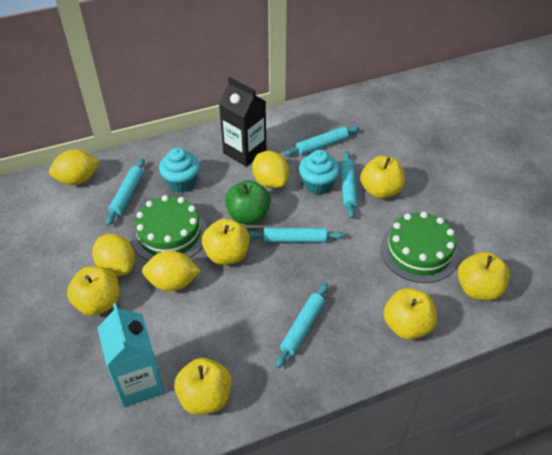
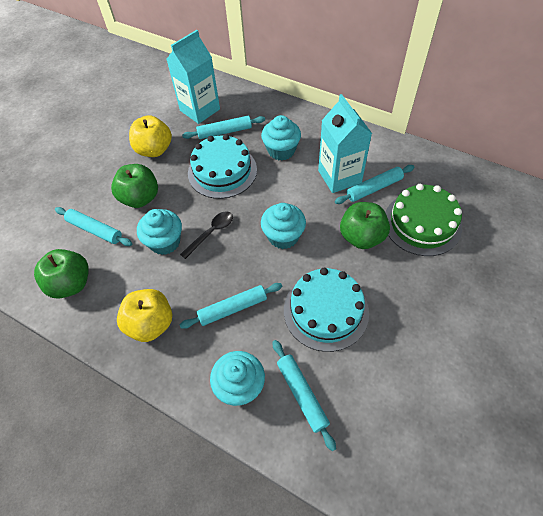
black carton: [219,77,266,167] = 1 -> none = 0
black spoon: none = 0 -> [180,211,233,259] = 1
green apple: [225,180,271,224] = 1 -> [34,249,89,299] [111,164,158,208] [340,202,390,249] = 3
green cake: [132,195,207,261] [381,212,459,283] = 2 -> [385,184,462,256] = 1
turquoise cake: none = 0 -> [188,134,257,199] [284,268,369,352] = 2
turquoise carton: [98,303,165,407] = 1 -> [166,30,220,124] [318,94,372,193] = 2
turquoise cupcake: [159,148,200,192] [299,150,340,195] = 2 -> [137,209,182,255] [210,351,265,406] [261,115,301,161] [261,203,306,249] = 4
yellow apple: [67,266,120,316] [174,358,231,415] [202,218,250,265] [361,156,405,199] [383,288,437,340] [458,252,510,301] = 6 -> [117,289,172,342] [129,115,172,157] = 2
yellow lemon: [49,149,100,185] [92,234,135,276] [142,250,201,291] [252,151,289,189] = 4 -> none = 0

